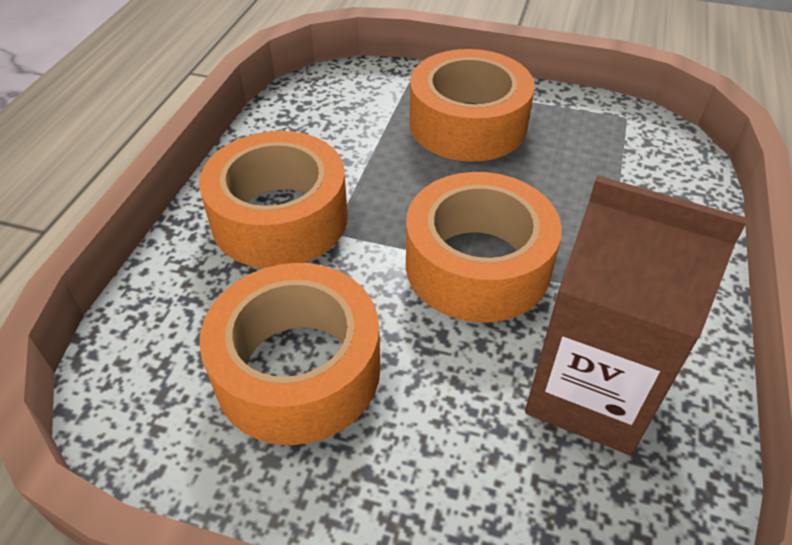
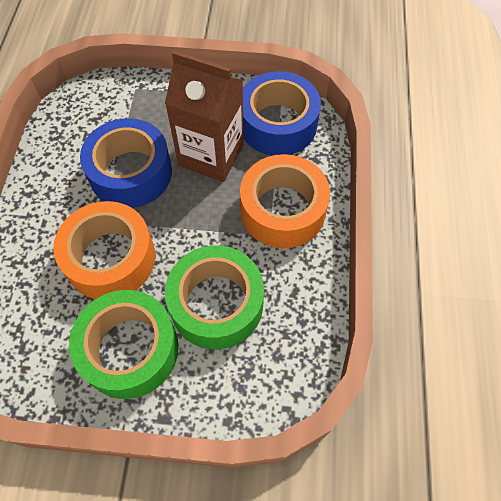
blue tape: none = 0 -> [80,118,172,208] [243,71,321,156] = 2
green tape: none = 0 -> [69,290,179,399] [165,245,264,349] = 2
orange tape: [199,131,348,268] [199,263,380,445] [406,172,562,323] [409,49,535,162] = 4 -> [53,201,155,299] [240,154,330,248] = 2

